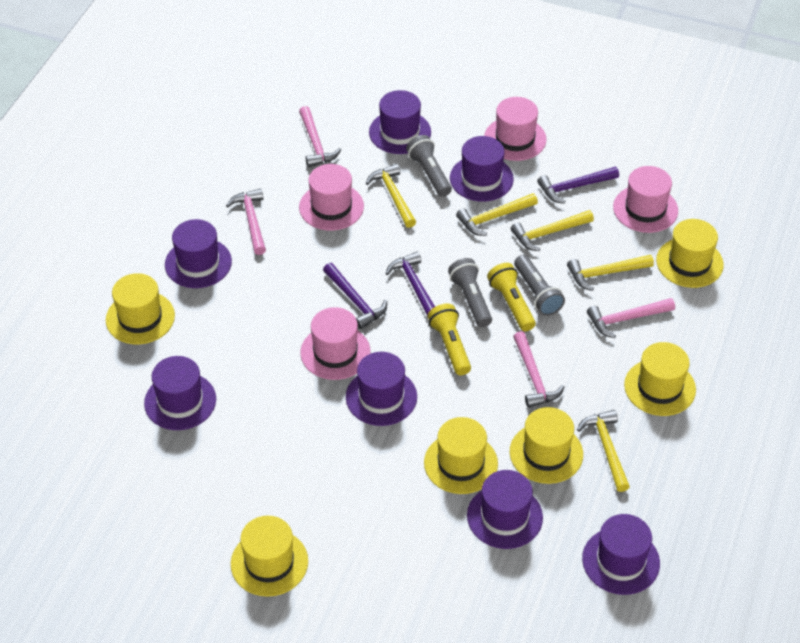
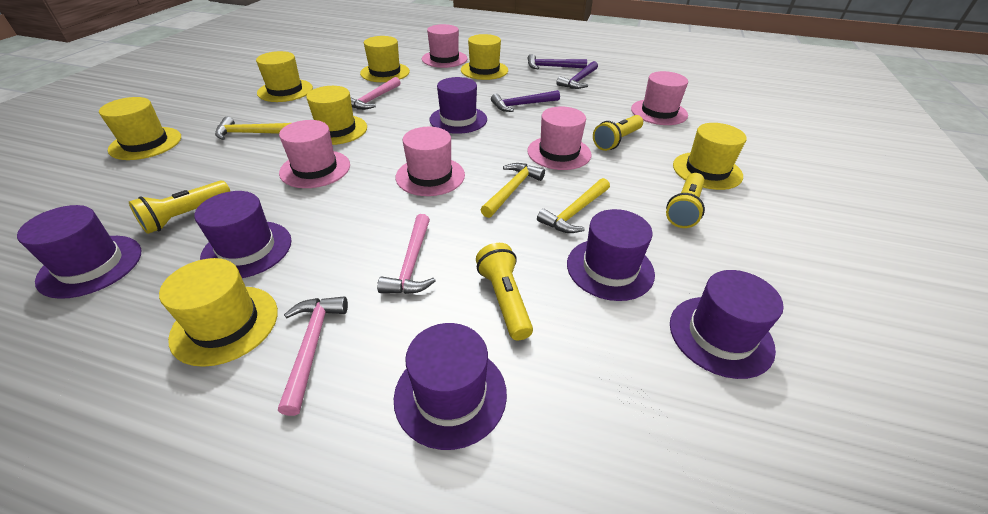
grey flashlight: [406,135,452,197] [448,258,492,327] [514,255,565,316] = 3 -> none = 0
pink hammer: [226,189,266,255] [299,106,341,167] [513,331,565,408] [587,298,675,338] = 4 -> [278,296,348,416] [351,77,401,110] [377,214,436,294] = 3
pink hat: [299,164,364,230] [300,307,370,380] [484,97,547,161] [613,166,678,233] = 4 -> [279,120,350,188] [396,127,465,196] [422,24,467,68] [527,106,592,170] [631,71,688,125] = 5
purple hat: [144,356,216,430] [165,219,232,288] [346,352,417,426] [369,90,431,154] [450,136,514,202] [467,470,543,549] [582,514,660,595] = 7 -> [17,205,141,299] [194,191,291,278] [394,323,507,450] [429,77,487,134] [567,209,655,301] [670,270,784,379] = 6
yellow flashlight: [428,304,471,375] [487,263,536,331] = 2 -> [129,180,230,234] [476,243,533,341] [593,115,643,151] [666,173,705,228] = 4
yellow hammer: [366,164,416,228] [456,193,538,236] [511,210,594,251] [567,255,654,291] [577,410,630,492] = 5 -> [215,117,291,140] [481,163,545,218] [537,178,610,233] = 3
yellow hat: [106,273,175,344] [231,516,308,597] [424,417,498,494] [510,407,583,484] [624,342,696,416] [656,219,724,288] = 6 -> [99,97,181,160] [159,258,278,367] [256,51,313,102] [306,86,367,145] [360,36,410,82] [461,34,508,80] [673,123,747,190] = 7

